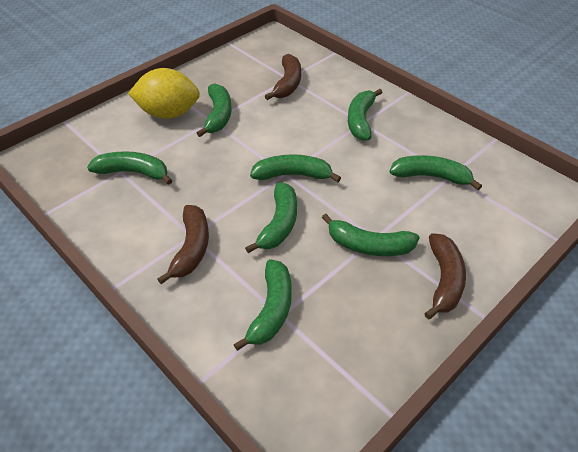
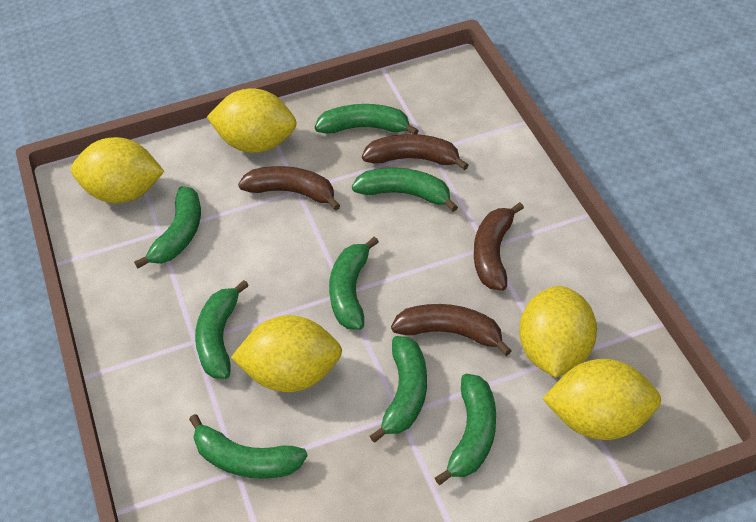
brown banana: [157,205,209,284] [265,54,301,100] [424,233,466,320] = 3 -> [238,166,341,210] [362,134,469,170] [391,304,512,356] [474,202,524,291] = 4
yellow lemon: [128,68,200,119] = 1 -> [71,137,165,204] [207,89,296,153] [231,315,342,392] [519,286,597,378] [542,359,661,440] = 5

